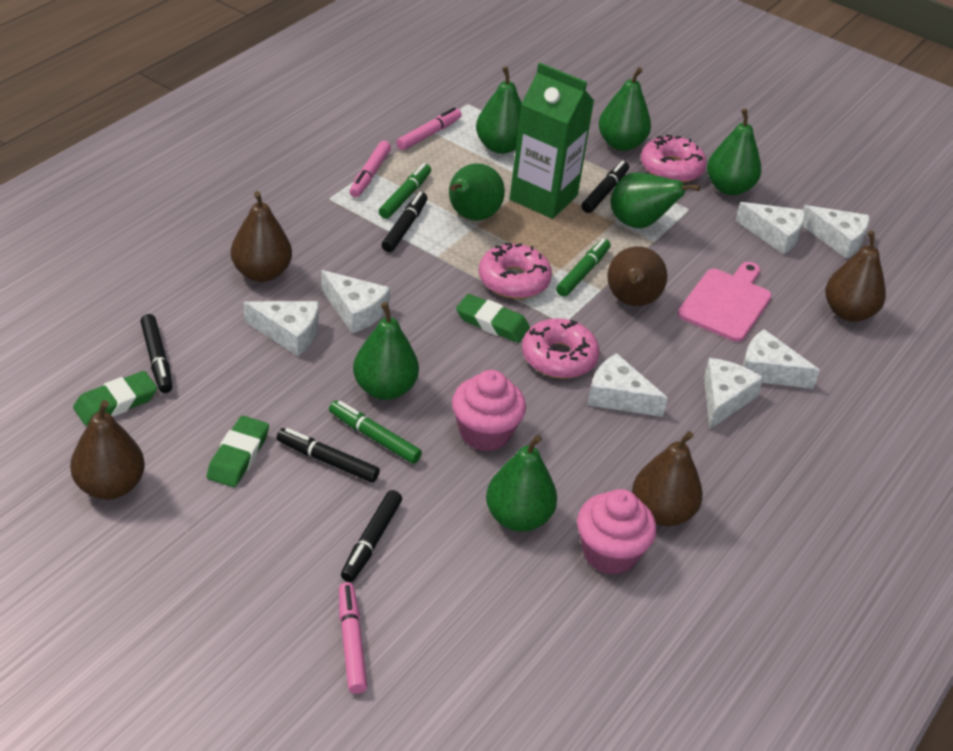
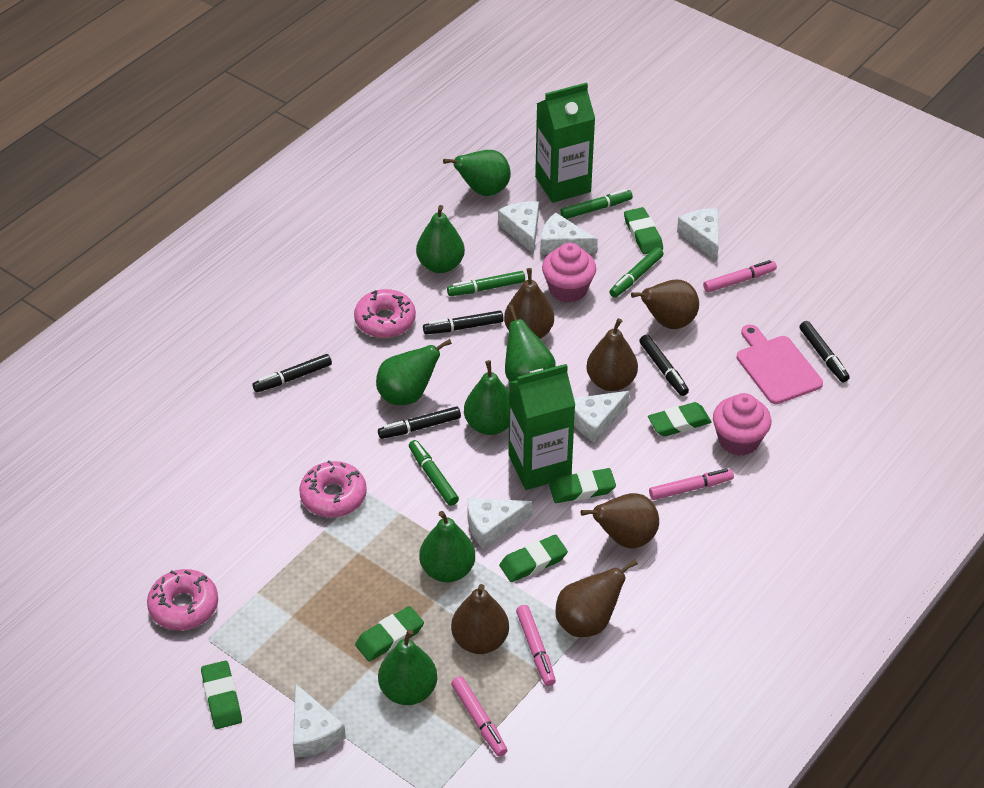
brown pear: [70,400,145,500] [231,191,292,282] [607,246,668,306] [632,431,703,526] [825,231,886,322] = 5 -> [451,584,509,654] [504,268,554,339] [555,559,638,637] [580,493,659,549] [586,318,638,391] [631,279,699,329] = 6
green carton: [510,63,594,219] = 1 -> [508,364,575,490] [535,82,595,203] = 2
green eraser: [73,371,157,425] [207,416,269,487] [456,294,530,343] = 3 -> [201,661,242,729] [355,606,424,662] [499,535,568,582] [549,468,616,503] [624,207,663,254] [648,402,712,437] = 6
green marker: [329,400,422,464] [379,163,431,219] [556,238,611,297] = 3 -> [409,440,459,506] [447,271,525,296] [560,189,633,219] [609,247,664,298] = 4
pink marker: [339,582,367,694] [349,141,391,197] [396,107,462,150] = 3 -> [451,676,507,757] [516,605,556,686] [649,469,734,500] [703,260,777,293] = 4
white cheese: [244,301,319,356] [321,270,390,334] [587,353,668,417] [704,358,763,429] [735,202,805,254] [742,329,820,389] [803,205,870,259] = 7 -> [293,684,346,758] [467,498,532,549] [498,201,539,254] [540,213,598,254] [574,391,629,443] [677,208,719,261] = 6

